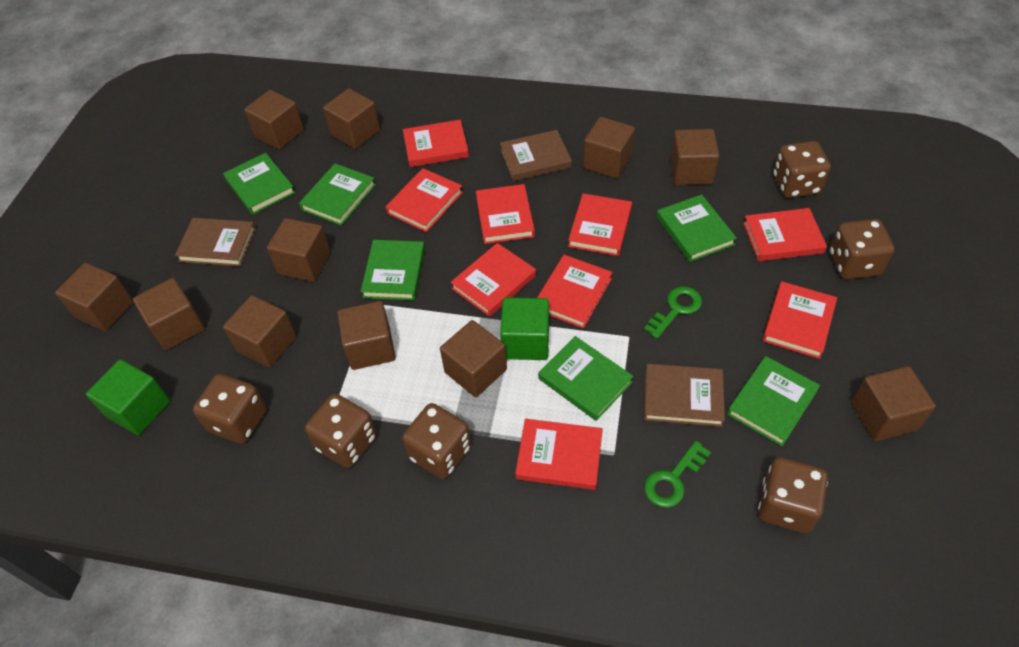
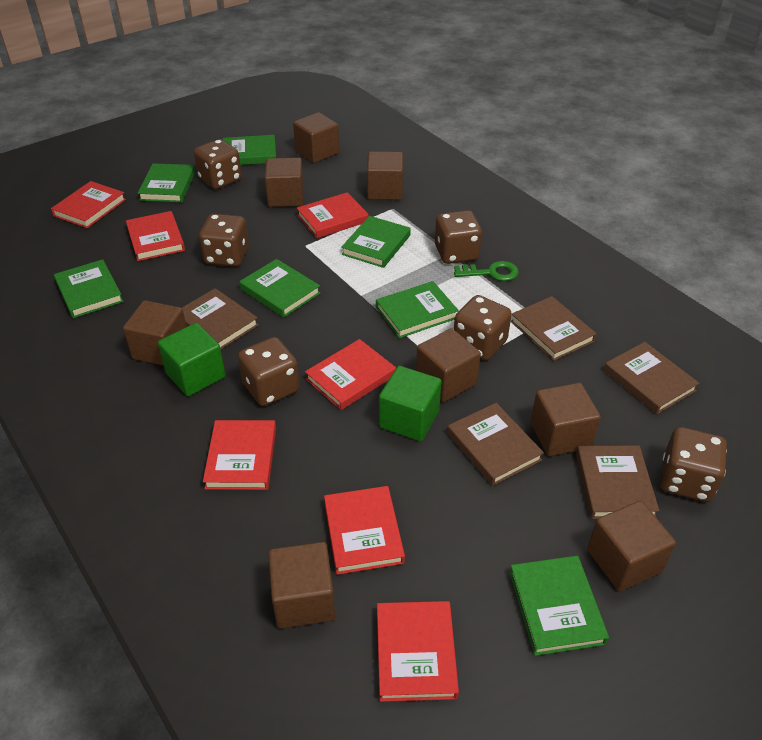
brown book: [175,218,256,267] [500,130,572,181] [644,364,725,427] = 3 -> [182,288,258,349] [447,403,544,486] [511,296,597,361] [576,445,659,519] [604,342,699,414] = 5
brown cube: [55,263,134,331] [133,278,205,350] [223,295,296,368] [244,90,304,150] [267,218,331,282] [323,88,380,149] [337,301,396,370] [440,320,507,397] [583,117,635,179] [670,129,719,185] [851,366,936,441] = 11 -> [123,300,187,366] [264,158,304,207] [268,542,335,629] [293,112,339,163] [367,151,403,200] [416,328,481,402] [531,383,601,456] [587,501,676,591] = 8
green book: [223,153,295,215] [299,164,376,226] [361,240,425,300] [538,336,634,421] [657,194,737,262] [727,356,820,446] = 6 -> [54,259,123,318] [138,163,195,202] [223,135,276,165] [240,259,320,317] [341,216,411,268] [376,281,459,338] [509,556,609,656] = 7
green key: [644,286,702,339] [644,441,711,508] = 2 -> [454,261,519,281] = 1
red book: [386,168,463,232] [403,120,469,167] [450,243,536,317] [476,184,535,244] [515,419,603,490] [537,255,612,329] [568,193,632,256] [743,208,827,261] [762,281,837,359] = 9 -> [51,181,126,228] [126,211,185,261] [203,420,276,490] [297,192,369,238] [305,339,396,410] [324,486,405,575] [377,601,459,702] = 7

